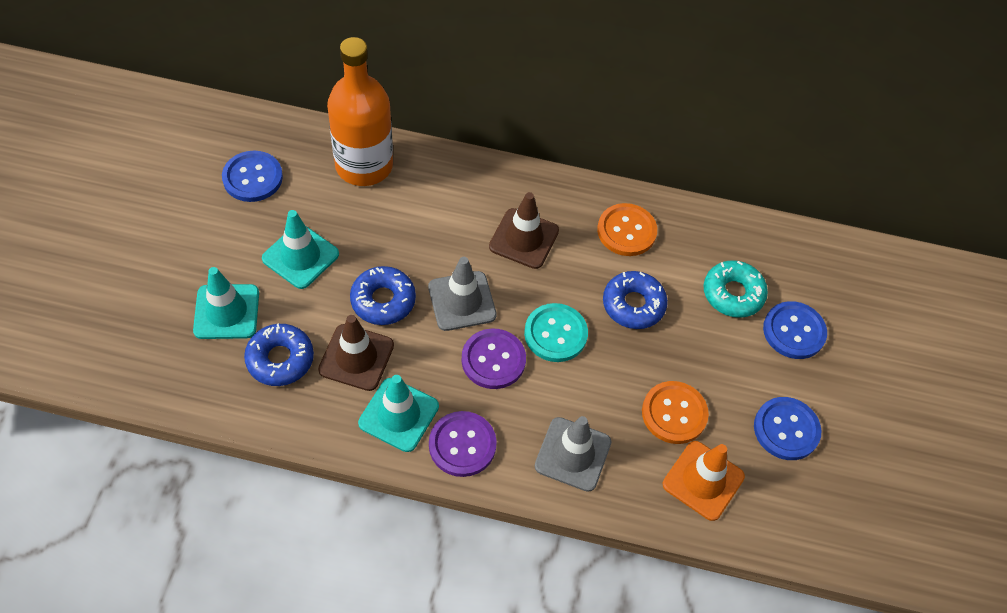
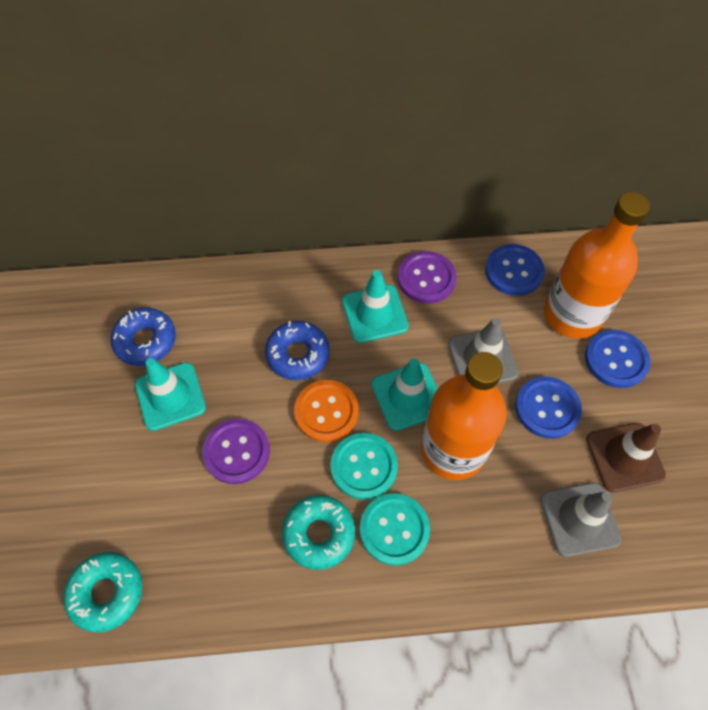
blue donut: [244,324,314,386] [350,266,416,325] [603,271,668,329] = 3 -> [110,308,176,366] [265,321,330,380] = 2
brown traffic cone: [318,315,394,391] [489,192,559,269] = 2 -> [586,423,666,492] = 1
orange bottle: [327,37,393,186] = 1 -> [421,352,507,480] [544,192,650,339] = 2
orange button: [597,203,657,256] [642,381,709,444] = 2 -> [294,380,359,442] = 1
orange traffic cone: [663,441,745,521] = 1 -> none = 0
turquoise button: [524,303,588,362] = 1 -> [331,433,398,500] [360,493,430,566] = 2
turquoise donut: [703,260,768,318] = 1 -> [63,552,142,632] [282,495,355,570] = 2

